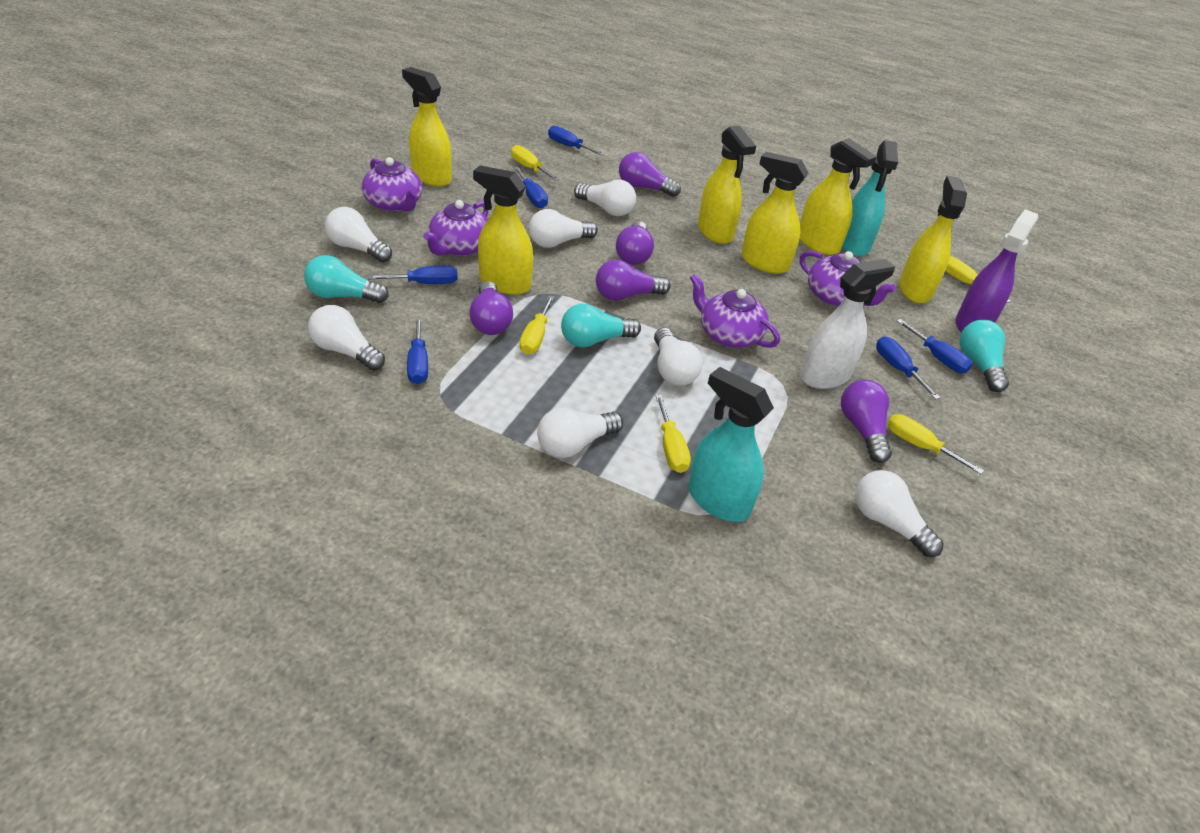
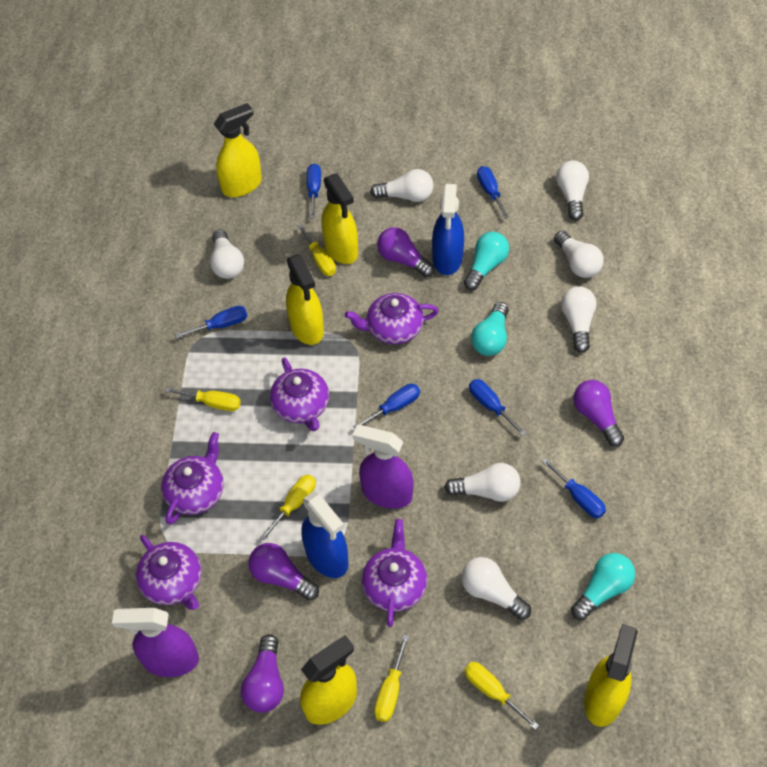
blue spray bottle: none = 0 -> [301,491,349,578] [432,184,464,275] = 2
purple light bulb: [469,281,513,335] [596,260,671,301] [616,221,654,265] [619,152,681,197] [841,380,892,463] = 5 -> [241,634,284,713] [248,543,319,601] [377,227,434,277] [573,380,624,447] = 4
purple spray bottle: [955,209,1039,333] = 1 -> [112,608,199,677] [353,425,413,509] = 2
purple teapot: [361,157,422,212] [423,200,489,256] [690,273,780,348] [800,251,896,306] = 4 -> [136,535,201,610] [161,432,224,525] [270,357,329,431] [345,293,438,344] [362,519,427,627] = 5
turquoise spray bottle: [688,367,774,522] [842,140,898,257] = 2 -> none = 0
white spray bottle: [800,259,895,389] = 1 -> none = 0
yellow spray bottle: [402,67,452,187] [473,165,533,295] [698,126,756,244] [741,152,809,274] [799,138,877,255] [899,176,967,304] = 6 -> [214,103,262,197] [286,254,324,345] [300,635,357,725] [321,173,358,264] [584,624,638,727] = 5

